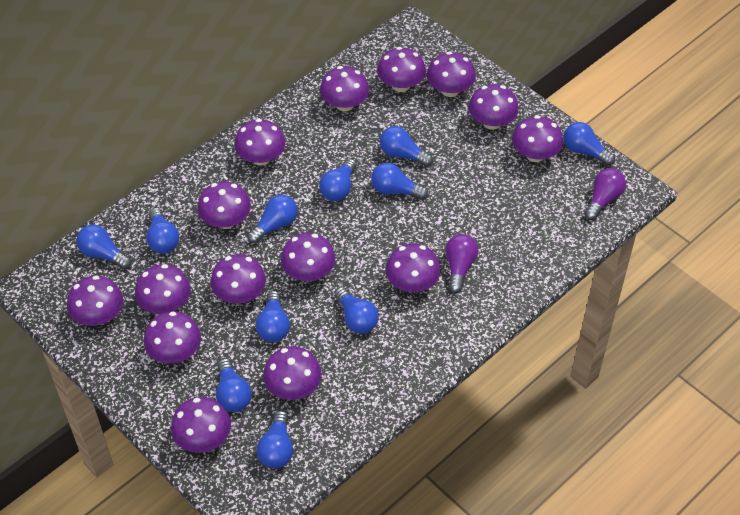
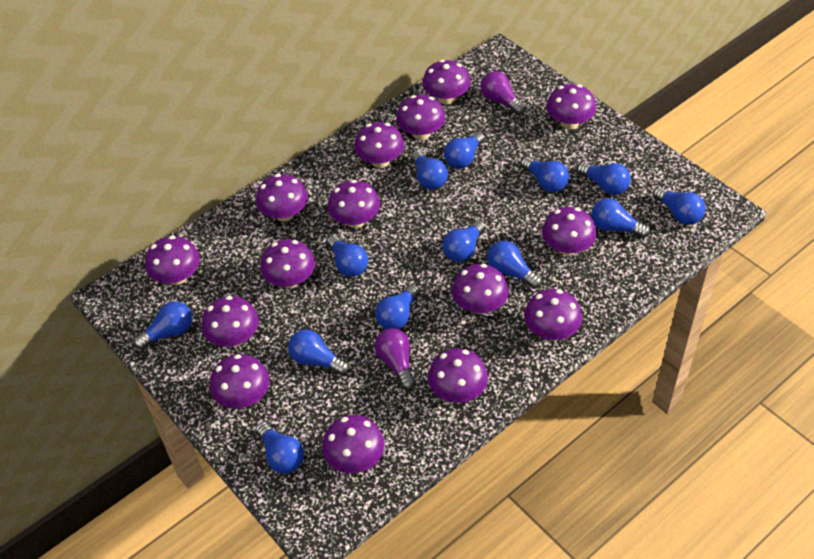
blue light bulb: [77,225,132,269] [146,208,179,254] [216,358,252,412] [247,194,298,244] [256,291,290,342] [256,411,293,469] [319,159,357,201] [334,287,379,333] [371,163,428,200] [380,126,433,167] [563,122,615,166] = 11 -> [133,301,192,349] [255,422,304,474] [288,329,349,375] [327,235,368,277] [375,284,420,329] [411,150,448,190] [442,220,485,262] [444,132,485,169] [487,241,542,289] [521,157,569,192] [577,163,631,195] [591,198,650,238] [653,187,705,225] = 13

